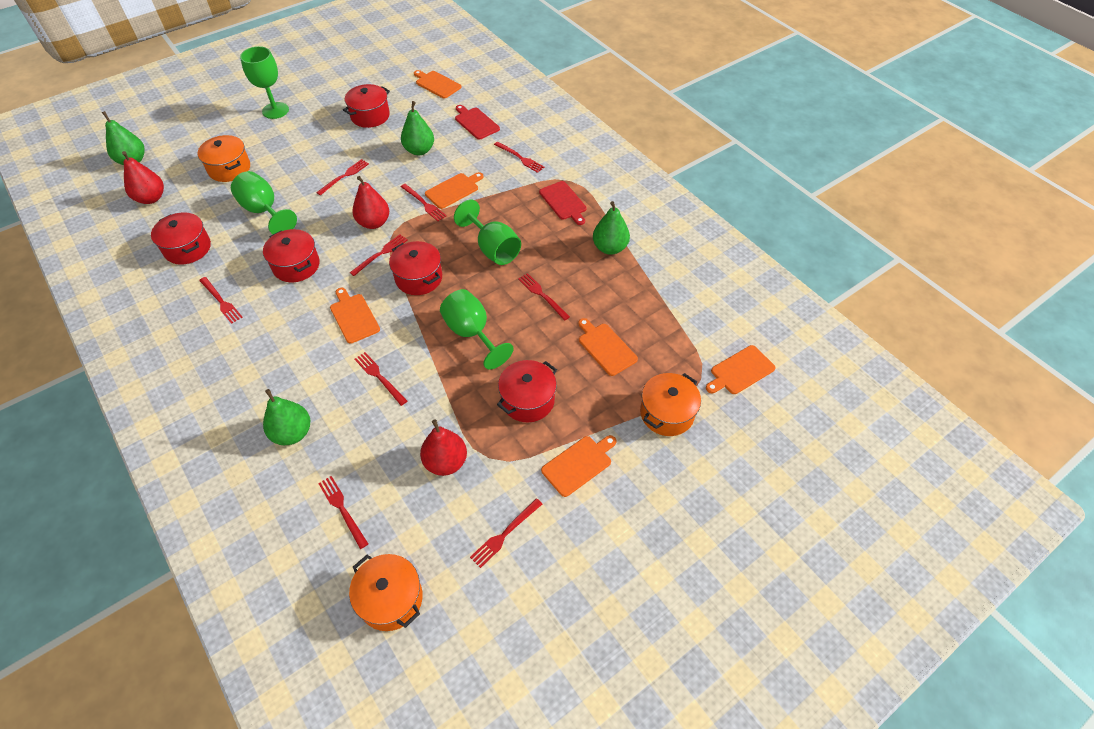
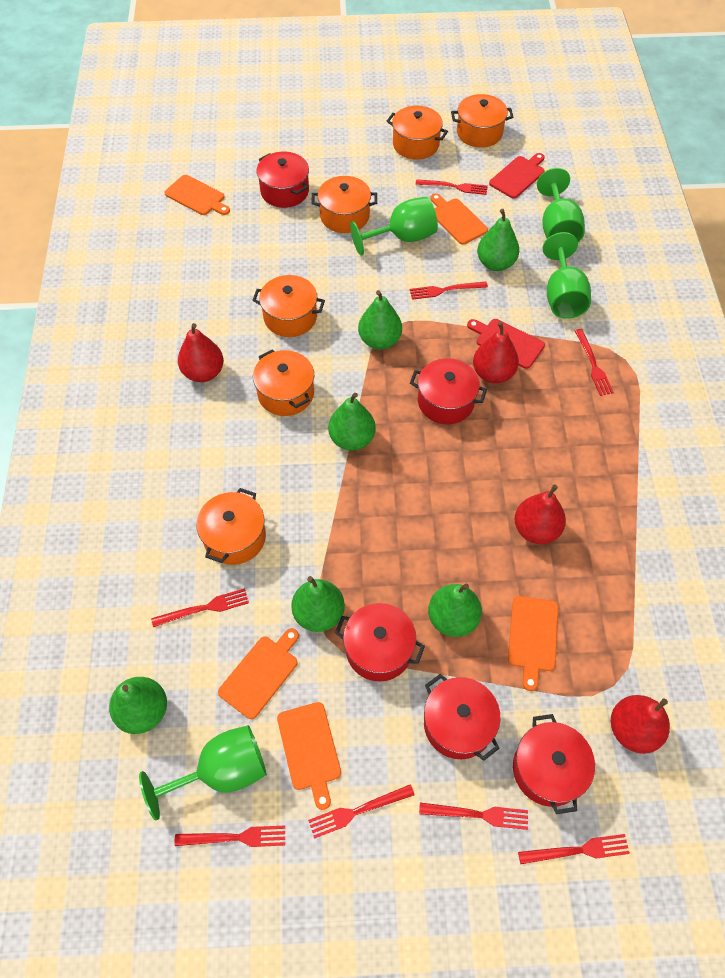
green pear: [102,111,145,165] [263,389,310,445] [401,101,434,156] [593,201,630,255] = 4 -> [109,677,167,734] [291,576,345,632] [328,393,376,451] [358,290,402,349] [428,584,482,637] [477,209,519,271] = 6
orange cutting board: [330,288,380,344] [414,70,461,99] [425,172,483,209] [541,435,617,497] [578,318,638,376] [706,345,776,394] = 6 -> [164,175,230,215] [218,628,299,719] [277,702,341,810] [430,193,488,245] [508,596,558,691] = 5
orange pot: [197,135,250,182] [349,554,423,631] [640,373,701,436] = 3 -> [196,488,266,565] [252,275,325,337] [253,349,314,416] [311,176,377,233] [387,106,448,160] [451,94,513,148] = 6
red fork: [199,277,243,324] [316,159,369,196] [318,476,368,549] [350,234,408,276] [354,352,407,406] [401,184,446,221] [470,498,542,568] [494,142,545,173] [518,273,570,321] = 9 -> [151,588,249,627] [174,826,285,847] [308,784,415,839] [410,282,488,300] [415,179,488,195] [419,802,528,830] [518,834,630,864] [575,329,614,396] = 8
red pear: [122,151,164,204] [352,176,389,229] [420,419,467,476] = 3 -> [178,323,224,382] [473,322,519,383] [514,484,566,544] [611,695,670,754] = 4

